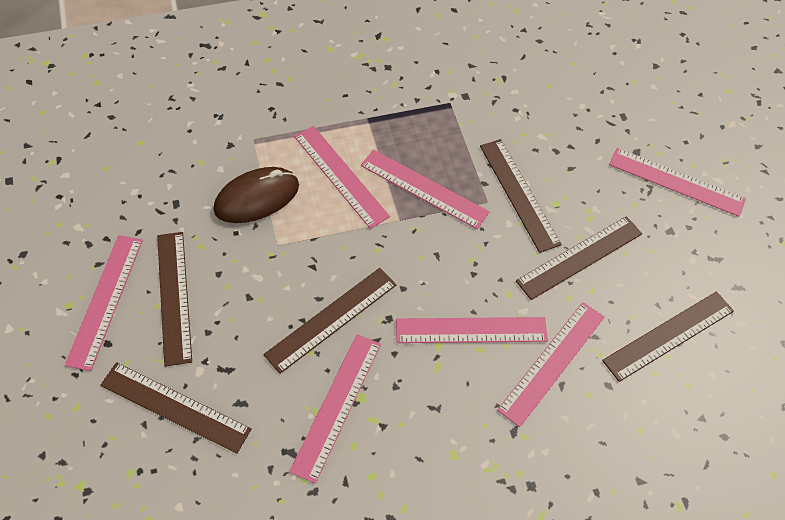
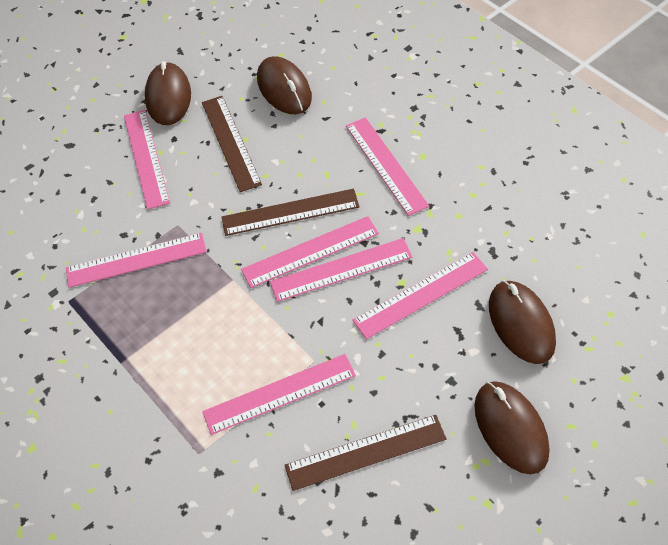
brown mouse: [214,167,299,223] = 1 -> [145,61,191,125] [257,56,312,114] [474,381,550,474] [489,280,556,364] = 4
brown ruler: [100,362,252,454] [157,232,192,367] [263,268,397,374] [480,139,562,253] [516,216,642,300] [602,291,734,382] = 6 -> [202,96,262,192] [222,189,359,236] [285,415,447,491] = 3

